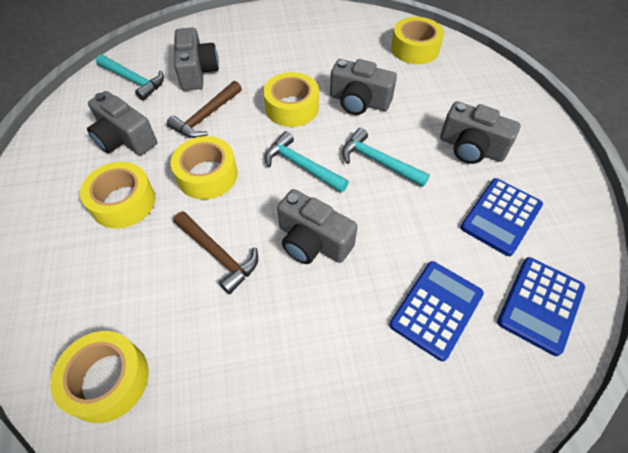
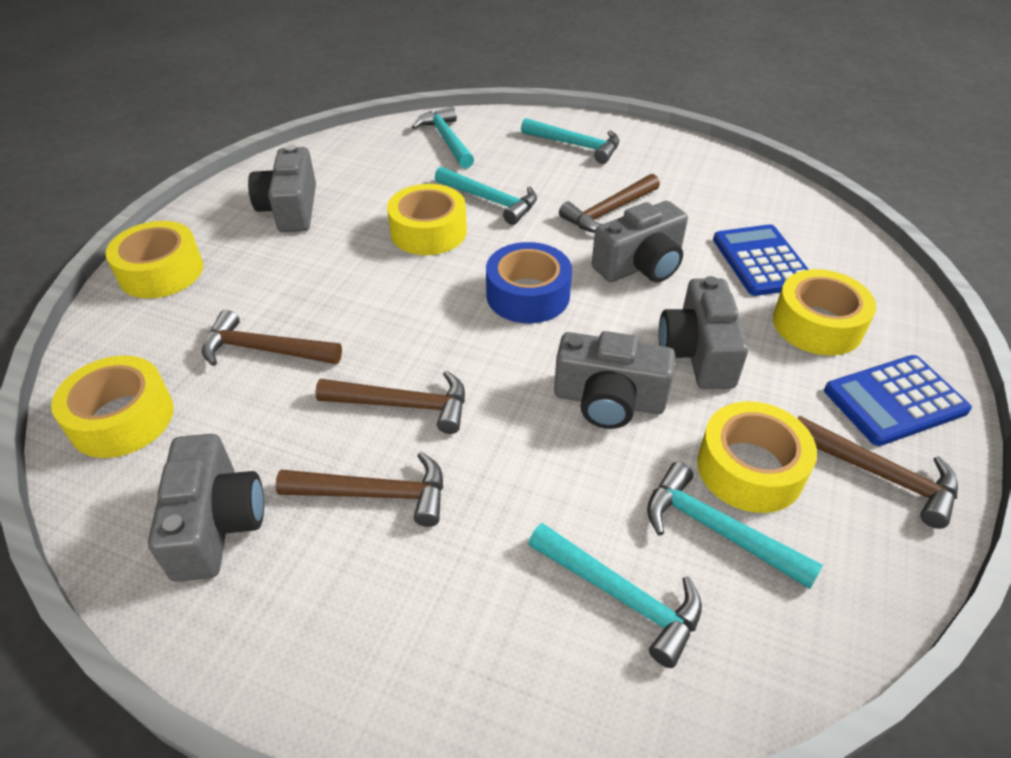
blue calculator: [389,261,484,361] [461,178,543,256] [497,257,585,356] = 3 -> [713,224,809,296] [824,355,972,446] = 2
blue tape: none = 0 -> [486,242,572,323] = 1
brown hammer: [167,81,242,138] [174,211,258,294] = 2 -> [202,310,342,366] [276,452,443,527] [315,370,465,434] [559,174,660,233] [797,416,958,529] = 5
turquoise hammer: [96,55,164,101] [265,131,349,193] [342,128,430,187] = 3 -> [412,107,474,168] [435,167,537,225] [521,118,619,164] [528,523,702,668] [647,462,823,589] = 5

